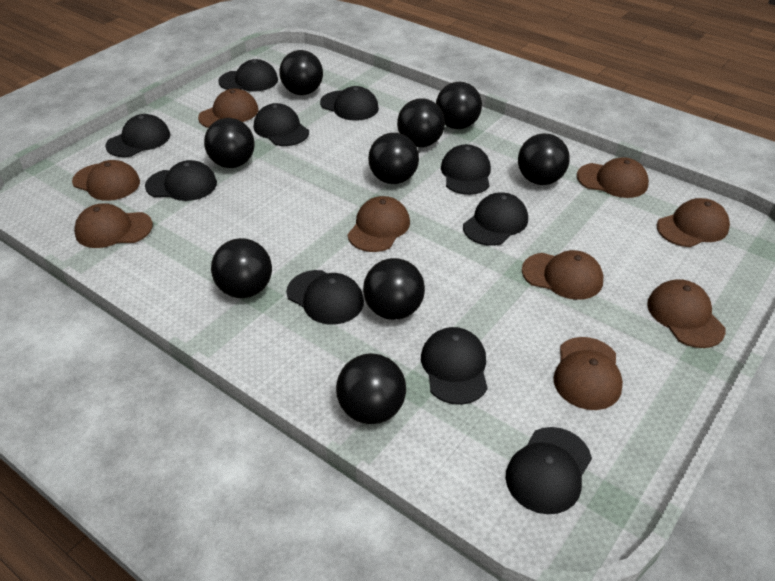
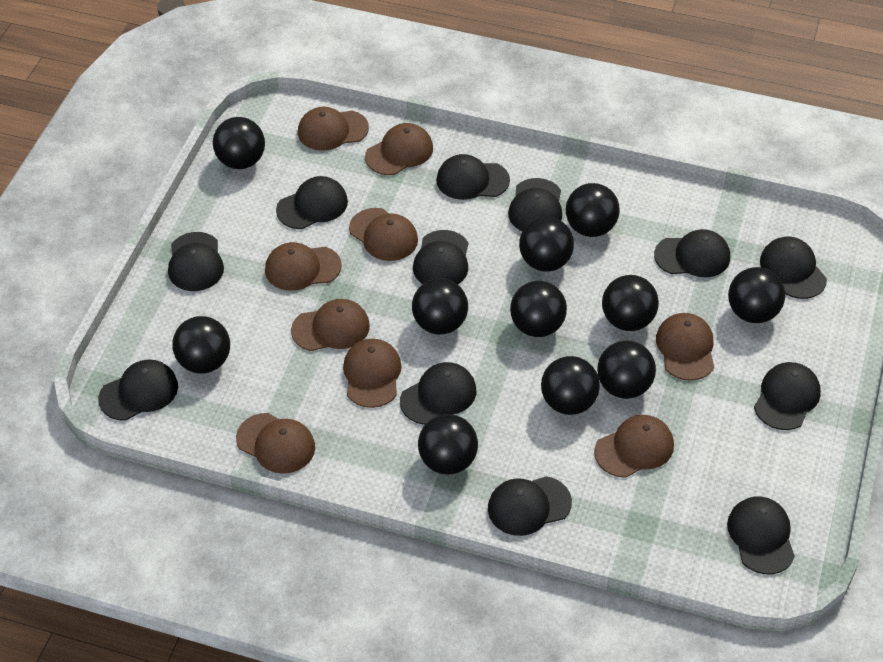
black ball: [204,118,255,168] [211,238,272,298] [279,50,323,95] [336,354,406,424] [363,258,425,320] [368,133,419,184] [397,98,445,147] [436,82,482,129] [518,133,570,185] = 9 -> [172,316,230,373] [213,117,265,169] [412,278,468,335] [418,414,478,474] [510,281,567,337] [519,217,574,272] [541,356,600,415] [566,183,620,237] [597,340,656,399] [602,275,659,331] [728,267,785,323] = 11
black cap: [105,114,170,157] [145,160,217,201] [218,59,278,91] [254,103,309,146] [286,270,364,324] [320,86,379,121] [421,327,487,405] [441,144,491,195] [463,192,528,246] [506,427,592,514] = 10 -> [98,360,178,421] [168,232,224,291] [276,176,348,229] [400,362,476,425] [413,230,468,284] [436,154,510,200] [488,476,572,536] [508,178,562,231] [654,229,730,277] [727,496,795,574] [754,362,821,430] [760,237,827,299] = 12

